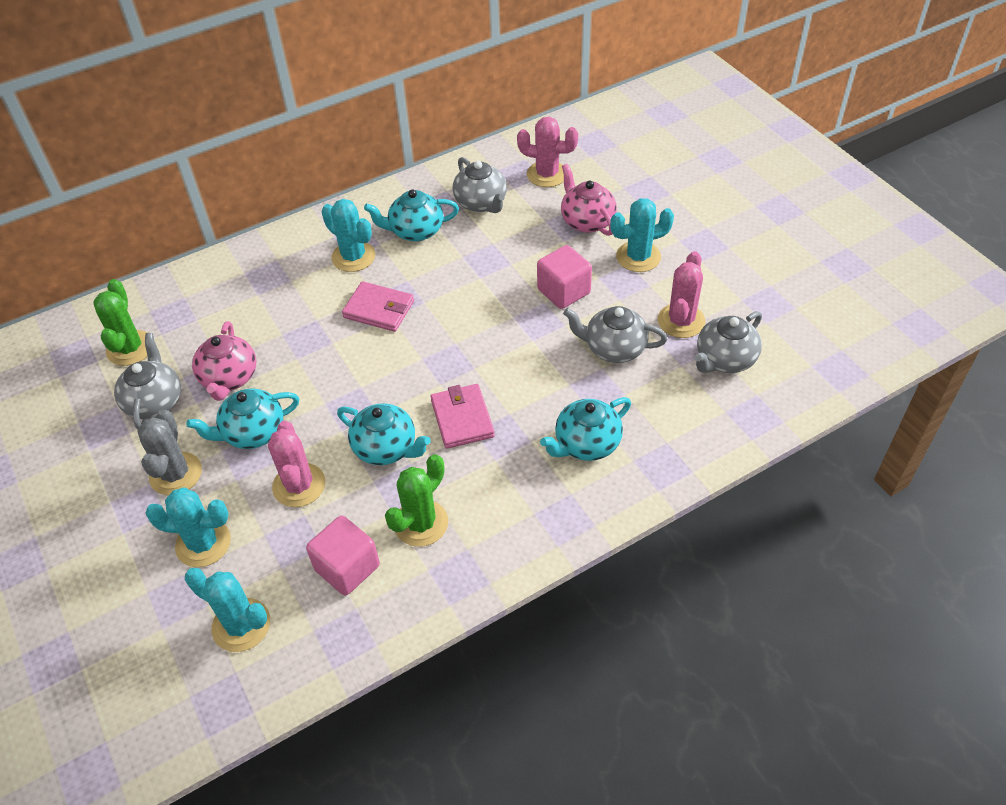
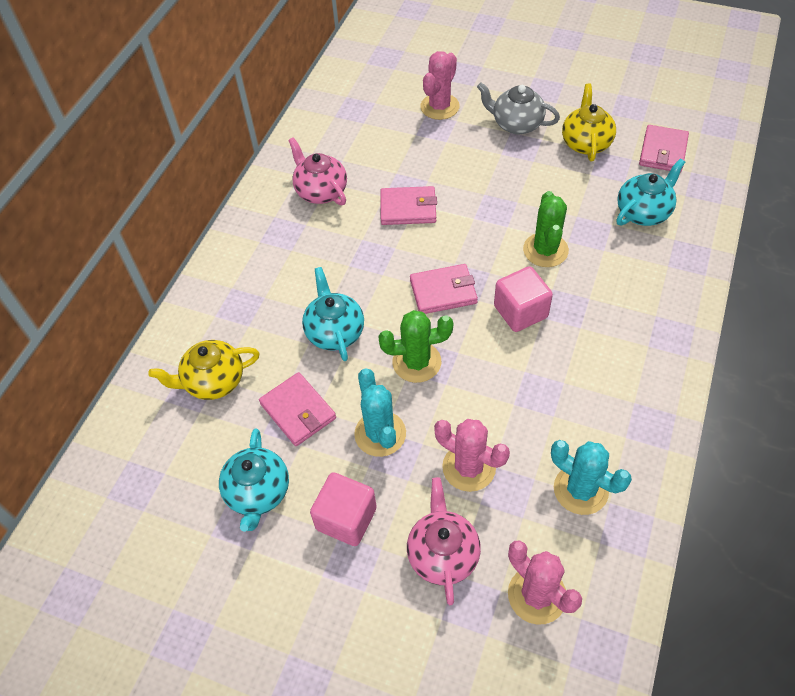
grey cactus: [138,409,202,495] = 1 -> none = 0
grey teapot: [114,333,181,430] [452,157,507,213] [563,306,667,363] [694,311,762,373] = 4 -> [477,82,560,134] = 1
pink wallet: [342,281,414,332] [431,384,495,449] = 2 -> [259,372,336,446] [380,186,437,225] [410,264,478,314] [639,125,689,173] = 4
turquoise cactus: [146,488,231,567] [185,568,270,652] [322,199,375,272] [610,198,674,272] = 4 -> [354,368,406,457] [551,440,632,515] = 2
turquoise teapot: [186,388,299,449] [337,403,431,465] [364,189,459,241] [540,397,631,461] = 4 -> [219,429,289,531] [302,267,364,361] [616,158,685,226] = 3
yellow teapot: none = 0 -> [148,340,260,400] [562,84,616,161] = 2

